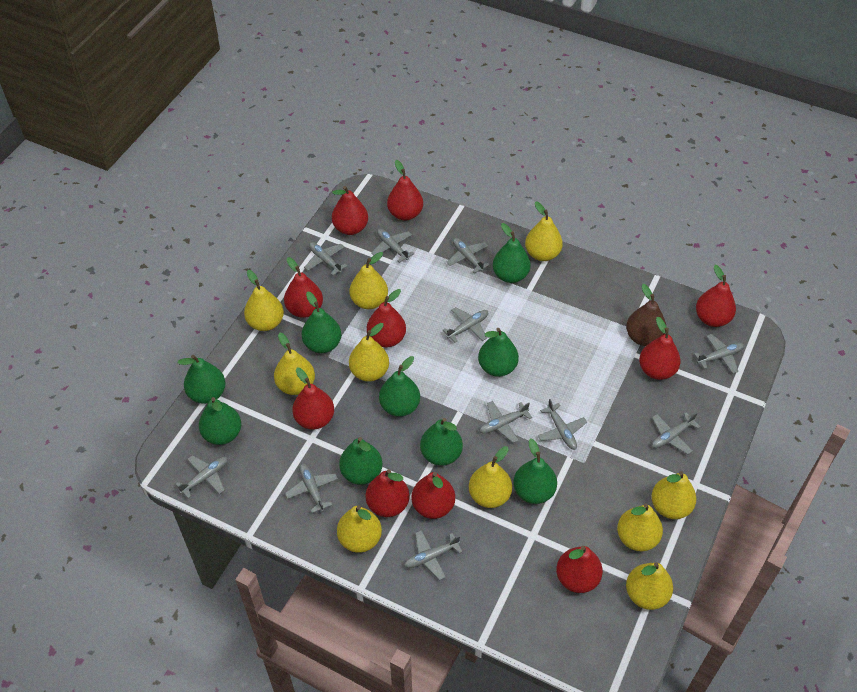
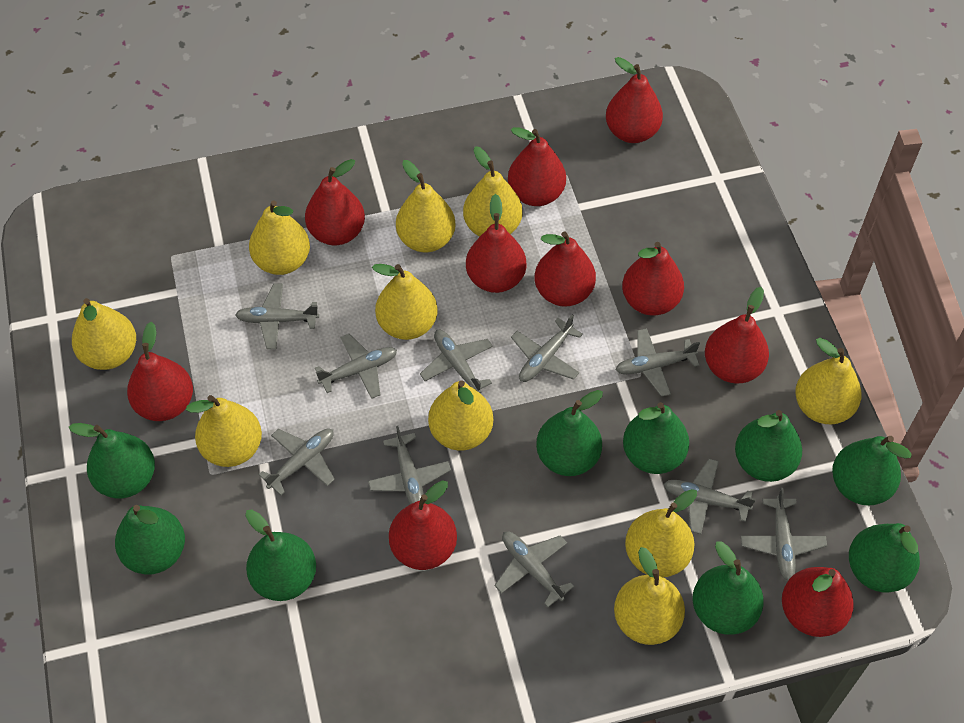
brown pear: [626,284,666,346] = 1 -> none = 0
grey plane: [175,455,228,499] [285,464,338,513] [304,242,347,276] [372,229,414,263] [404,530,463,580] [443,307,488,343] [446,238,490,273] [479,401,532,443] [538,399,587,450] [652,412,700,455] [694,334,744,374] = 11 -> [235,284,319,349] [258,428,335,495] [315,334,397,399] [368,426,451,504] [420,330,493,394] [494,532,574,607] [511,314,583,382] [616,328,700,397] [664,459,756,534] [741,488,827,580] = 10

